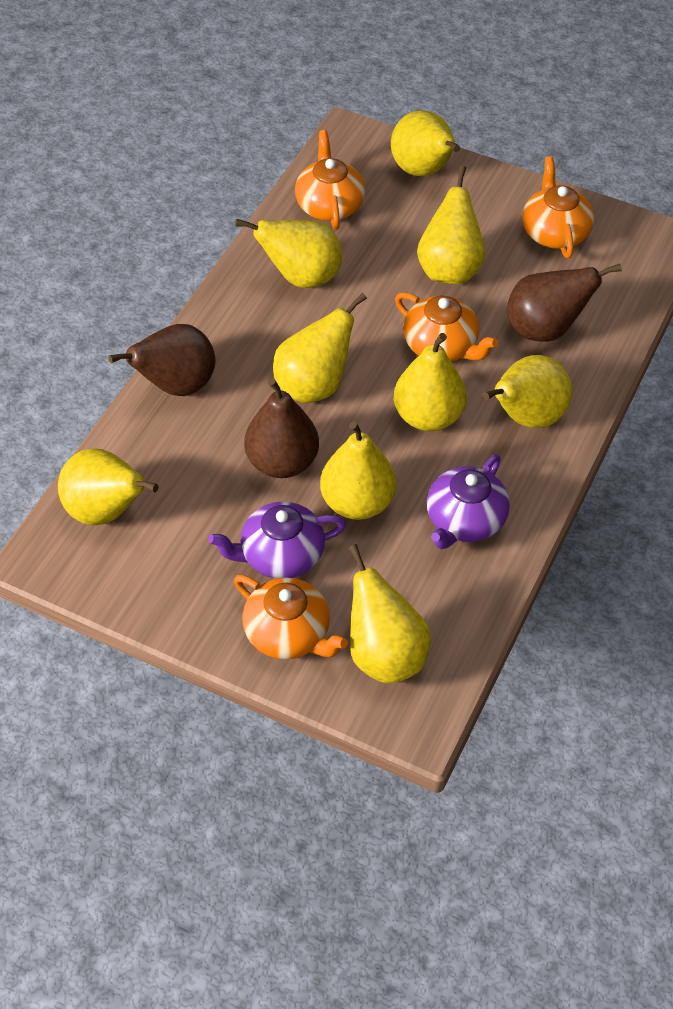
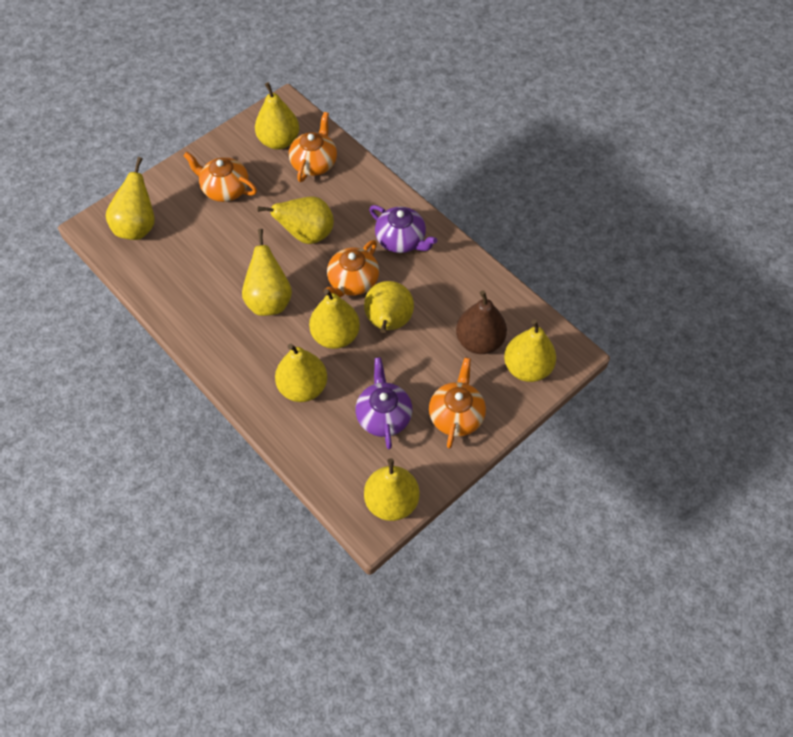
brown pear: [108,324,215,396] [244,378,319,478] [507,264,622,342] = 3 -> [456,290,507,354] = 1

